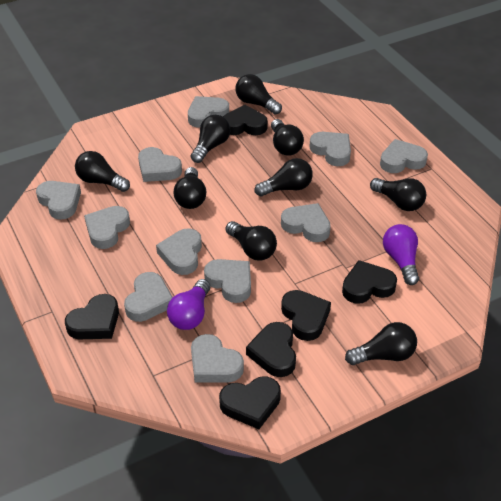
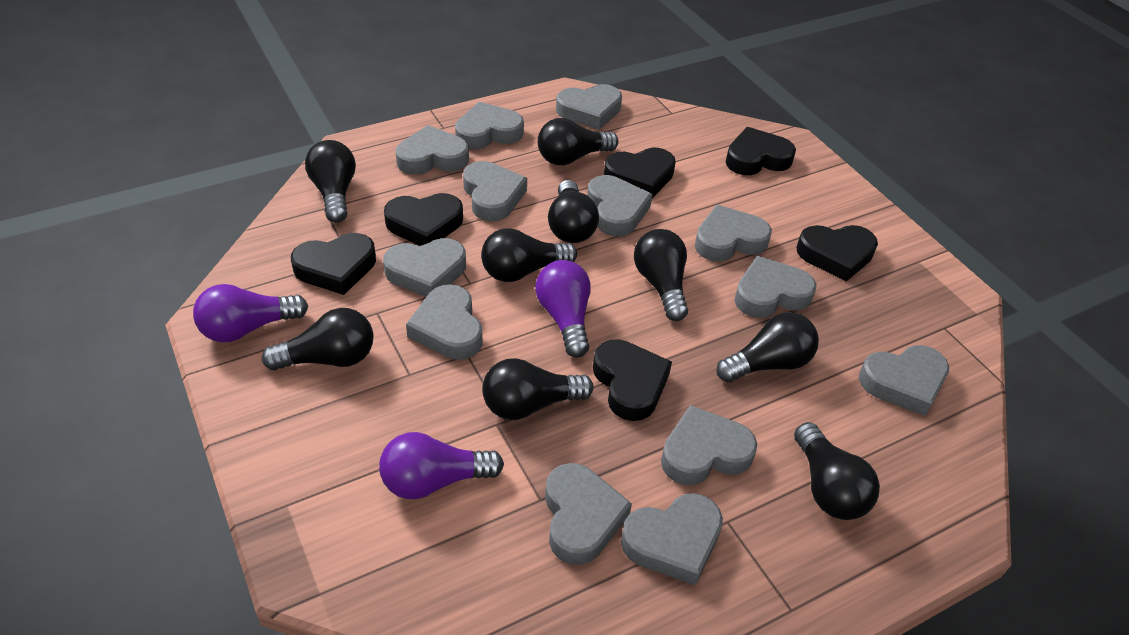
grey heart: [36,181,81,220] [84,206,130,249] [124,272,173,322] [138,147,182,182] [156,228,202,275] [188,96,229,128] [191,334,244,383] [204,259,251,303] [281,203,331,242] [309,132,351,166] [380,139,428,173] = 11 -> [383,238,466,297] [395,125,469,175] [406,284,483,360] [455,102,524,150] [463,161,527,221] [545,463,632,565] [556,84,622,130] [587,175,652,236] [621,493,723,586] [661,405,757,485] [695,205,772,261] [734,256,816,318] [859,345,949,416] = 13
purple light bulb: [167,279,210,330] [383,224,419,285] = 2 -> [193,284,308,342] [379,432,504,499] [535,260,591,358] = 3

